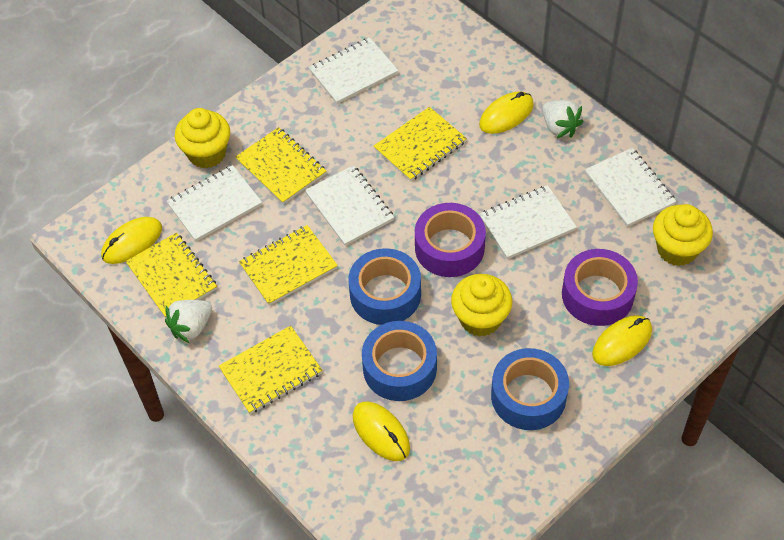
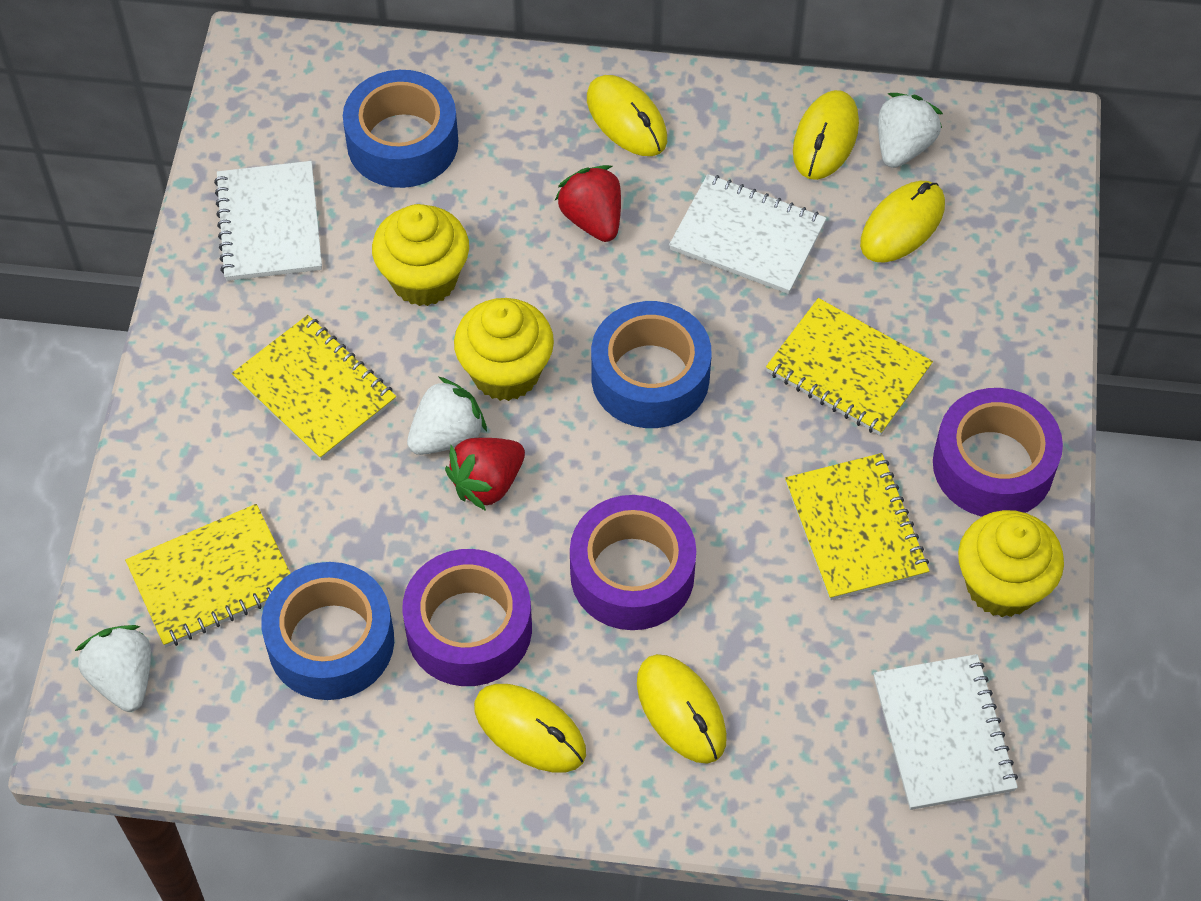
purple tape: [415,203,486,277] [562,249,638,326] = 2 -> [402,549,532,686] [570,495,696,630] [933,388,1063,517] = 3
red strawberry: none = 0 -> [445,438,525,511] [555,165,621,242] = 2
white notebook: [167,165,262,242] [305,165,394,246] [309,37,398,104] [479,185,577,259] [585,148,676,227] = 5 -> [214,161,322,281] [669,174,827,294] [873,654,1018,810] = 3
white strawberry: [165,300,212,343] [542,100,584,138] = 2 -> [75,625,151,712] [407,377,487,455] [878,93,943,168] = 3
yellow mouse: [101,217,162,264] [353,401,410,461] [479,91,534,134] [592,315,652,366] = 4 -> [474,684,586,773] [587,75,667,156] [637,654,727,764] [793,90,859,180] [860,181,945,263] = 5
yellow notebook: [126,233,217,319] [219,326,323,414] [235,127,326,204] [239,225,338,306] [374,107,467,181] = 5 -> [125,504,290,647] [232,315,396,460] [766,298,933,436] [785,453,930,600] = 4

